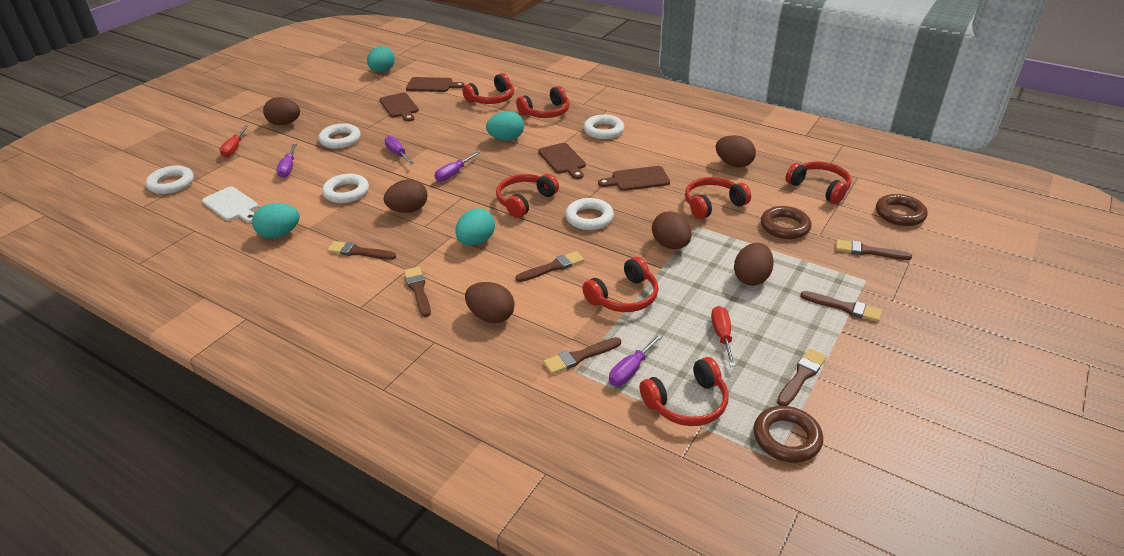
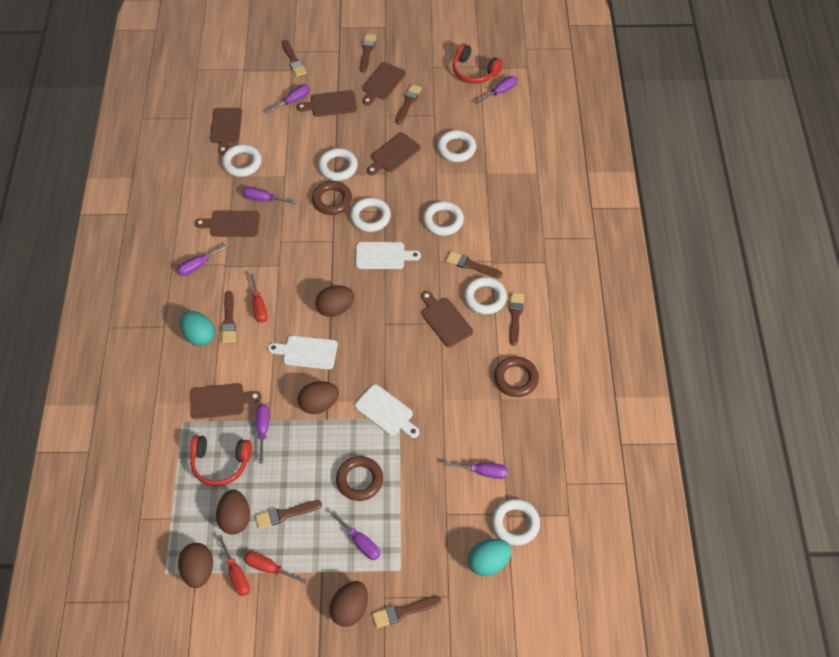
brown brush: [327,241,396,260] [404,267,431,317] [516,251,584,282] [543,337,621,374] [777,349,827,406] [800,291,882,322] [836,239,912,260] = 7 -> [221,291,236,343] [255,500,322,529] [282,40,307,77] [360,34,376,72] [372,596,441,628] [395,84,422,124] [446,251,503,278] [509,293,524,346] = 8
brown cutting board: [379,93,419,122] [406,77,465,92] [538,143,586,179] [598,166,670,191] = 4 -> [190,383,262,419] [195,210,260,237] [210,108,242,155] [297,90,357,117] [362,62,406,106] [367,132,421,175] [421,291,473,347] = 7
brown egg: [263,97,300,125] [384,179,427,213] [465,282,515,323] [652,211,692,249] [716,135,756,168] [734,243,774,286] = 6 -> [178,543,213,588] [216,489,250,535] [298,381,339,414] [315,286,354,317] [329,581,368,627] = 5
purple screwdriver: [276,144,297,178] [385,136,414,165] [435,152,480,182] [609,334,663,386] = 4 -> [177,243,230,276] [243,187,297,204] [256,404,269,464] [266,85,310,114] [330,510,380,560] [443,461,508,479] [476,76,518,104] = 7
red headphones: [462,73,514,104] [496,174,559,218] [516,86,570,118] [582,257,659,312] [640,357,729,426] [685,177,751,219] [785,161,852,204] = 7 -> [190,435,252,486] [452,43,503,84] = 2
red screwdriver: [219,126,249,158] [711,306,736,366] = 2 -> [217,535,250,596] [244,551,308,584] [249,273,267,323] = 3
turquoise egg: [252,203,300,238] [367,46,395,72] [455,208,495,246] [486,111,524,140] = 4 -> [180,311,215,346] [468,539,512,576] = 2
white cutting board: [202,187,258,223] = 1 -> [268,335,338,370] [355,242,421,269] [355,384,419,438] = 3
white ring: [146,165,194,194] [319,123,361,149] [322,174,369,203] [565,198,614,230] [584,115,624,139] = 5 -> [222,144,262,177] [318,148,358,181] [350,197,391,232] [423,201,464,236] [437,130,476,162] [464,277,507,315] [492,499,540,546] = 7

